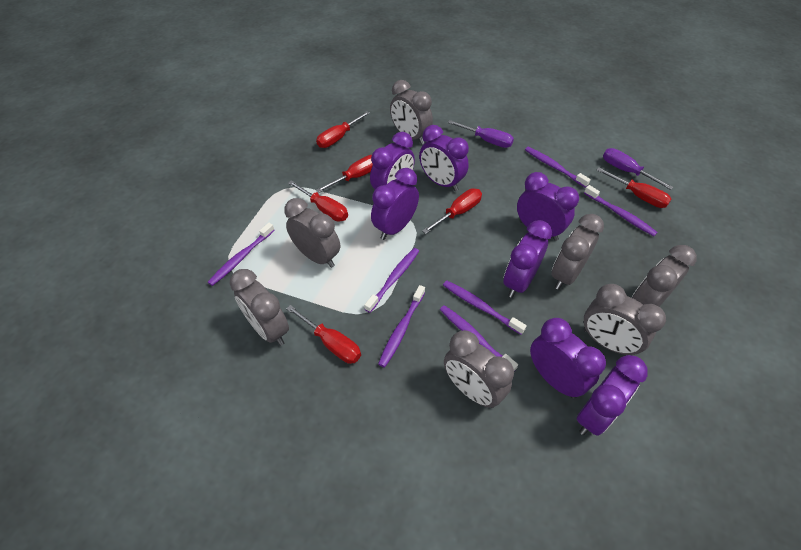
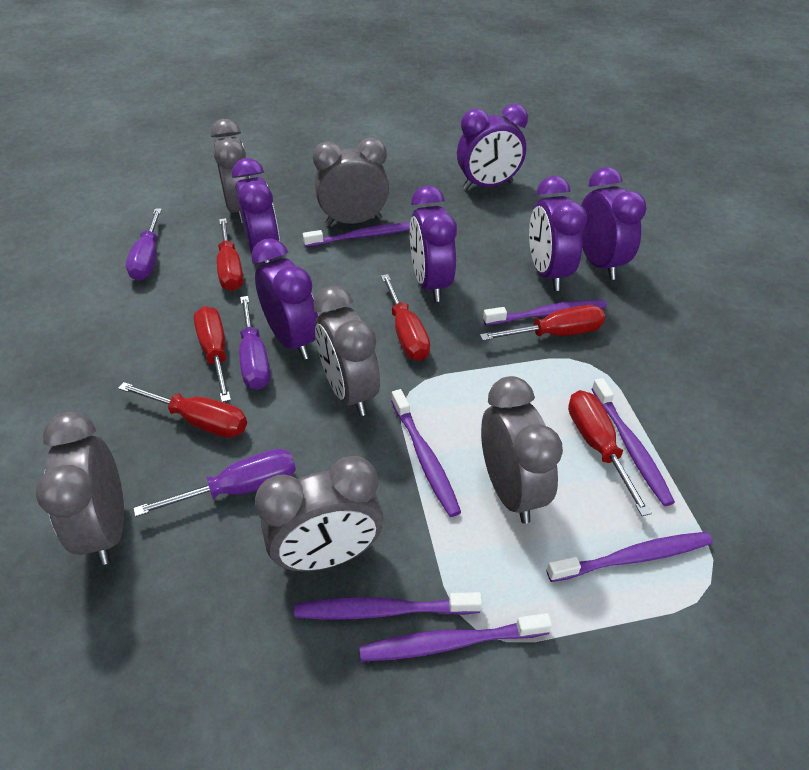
grey clock: [230,269,289,346] [284,198,340,268] [390,80,433,145] [444,330,514,408] [551,214,604,290] [584,284,666,355] [632,245,697,307] = 7 -> [36,412,124,565] [211,119,250,223] [255,456,383,571] [313,137,389,226] [313,286,380,416] [481,376,563,524] = 6
purple clock: [370,132,415,189] [371,168,419,240] [419,125,469,191] [503,220,552,298] [517,172,579,241] [530,318,606,399] [577,355,648,436] = 7 -> [232,158,280,264] [251,238,318,360] [410,185,457,302] [457,104,528,190] [529,176,587,291] [581,167,647,280] = 6
purple screwdriver: [448,120,514,148] [603,148,673,190] = 2 -> [126,208,162,281] [133,449,296,517] [239,296,270,390] = 3

